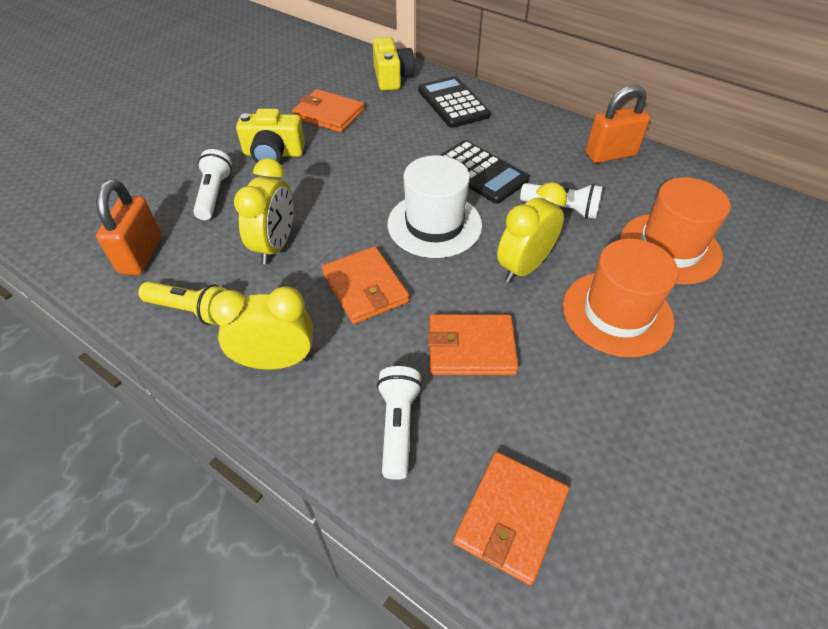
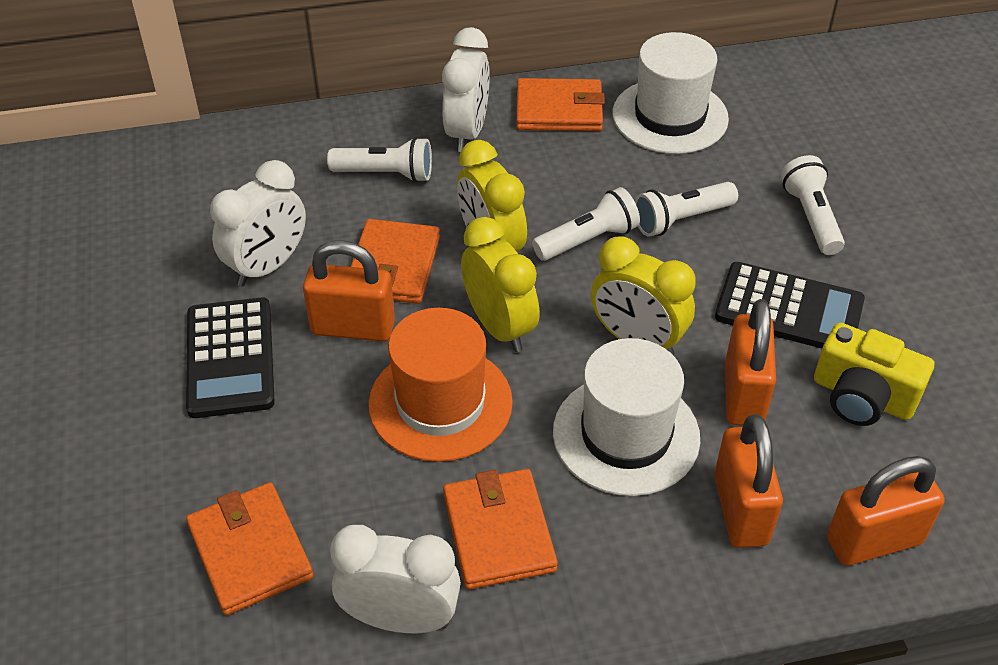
orange hat: [563,239,678,358] [620,177,731,284] = 2 -> [368,308,513,462] = 1
orange padlock: [96,179,161,275] [586,85,650,163] = 2 -> [303,240,395,342] [714,414,783,548] [725,299,776,426] [827,456,945,566] = 4
white clock: none = 0 -> [210,160,306,287] [330,525,461,633] [442,27,490,152] = 3
white flashlight: [193,149,232,220] [377,366,422,480] [520,183,603,219] = 3 -> [327,137,432,183] [532,187,640,261] [634,182,738,237] [781,155,845,255] = 4
white hat: [387,155,482,258] = 1 -> [553,338,700,496] [612,32,729,154] = 2
yellow camera: [236,108,305,162] [373,37,415,91] = 2 -> [814,323,934,426] = 1
yellow flashlight: [138,282,227,325] = 1 -> none = 0

